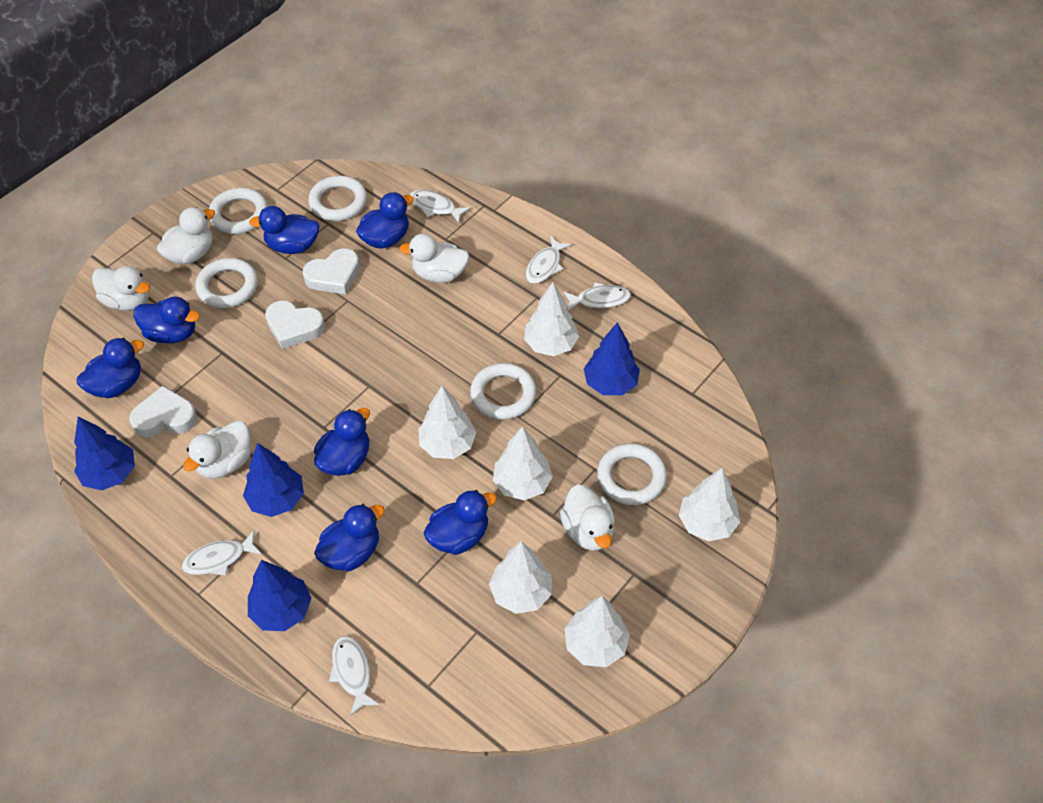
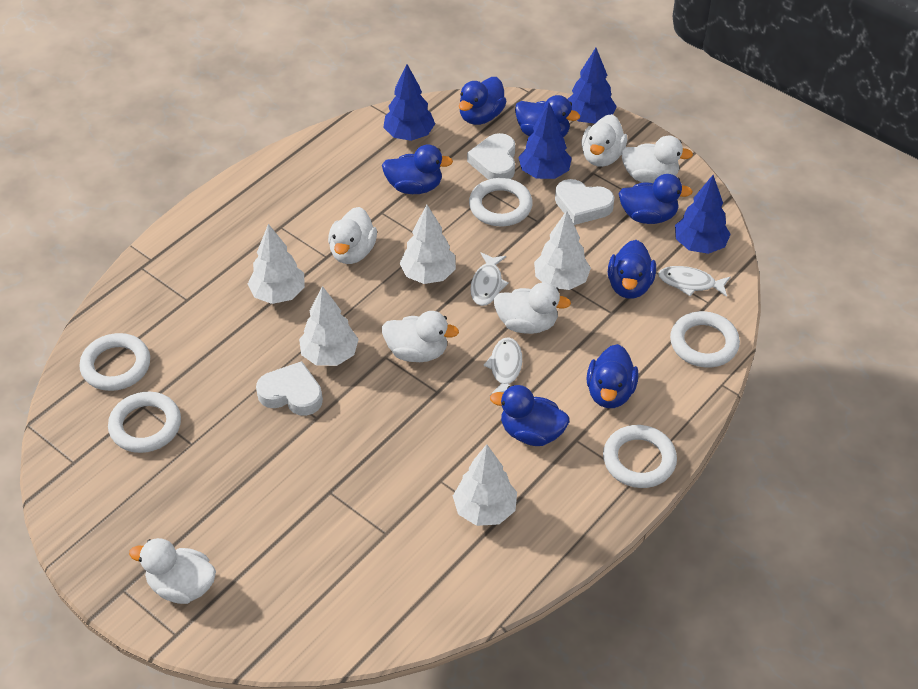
white duck: [92,266,150,311] [157,207,215,264] [183,421,251,479] [399,233,470,283] [560,484,615,551] = 5 -> [129,538,216,604] [328,207,377,264] [382,311,459,362] [494,282,571,334] [581,114,627,167] [621,136,693,183] = 6
white fish: [182,531,262,575] [329,636,380,716] [410,190,470,223] [526,236,572,284] [563,282,631,311] = 5 -> [470,252,509,306] [483,337,522,396] [658,266,730,297] = 3
white tree: [418,386,476,459] [489,541,552,614] [493,426,553,500] [524,282,579,356] [565,596,630,667] [679,468,740,541] = 6 -> [248,224,305,304] [299,286,359,366] [399,205,456,284] [453,444,517,526] [534,211,591,290] = 5

